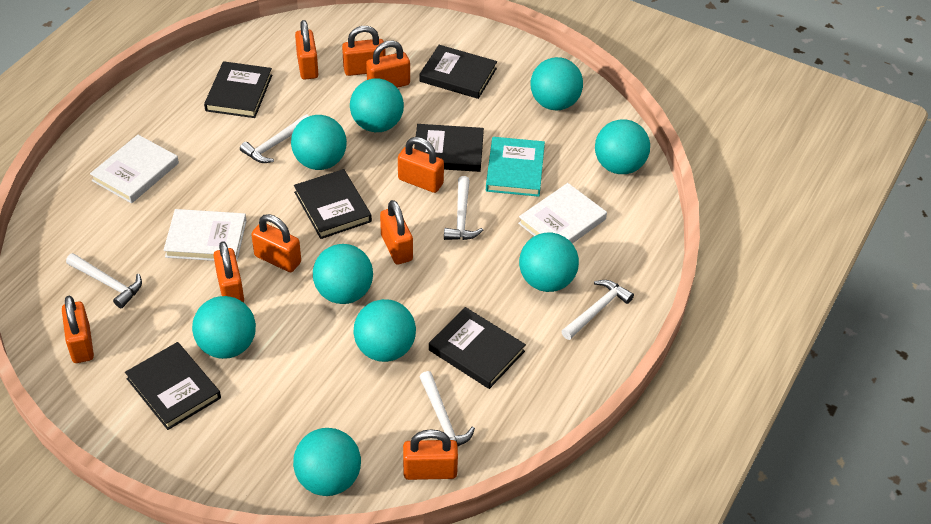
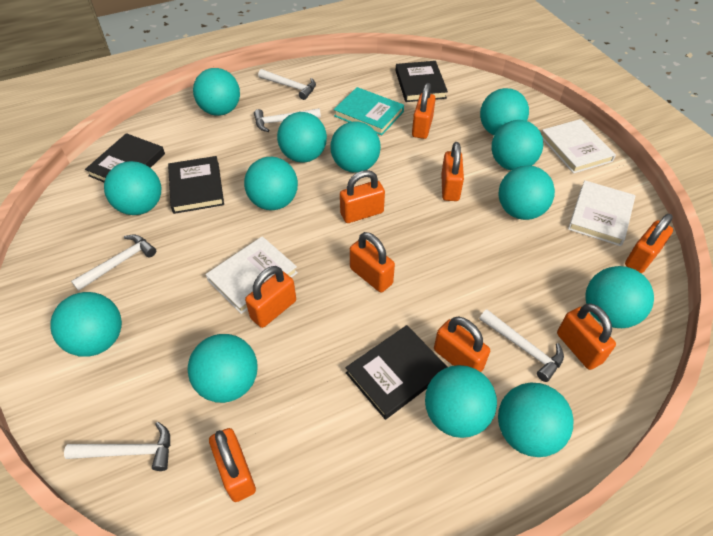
black book: [125,342,221,430] [204,61,272,118] [294,169,372,239] [414,124,484,172] [419,45,497,99] [429,307,526,389] = 6 -> [85,133,165,182] [168,156,224,214] [345,325,447,420] [395,61,448,102] = 4
turquoise ball: [192,296,256,359] [291,115,347,170] [293,428,361,496] [313,244,373,304] [350,78,404,132] [354,299,416,362] [519,232,579,292] [531,57,583,110] [595,119,650,174] = 9 -> [50,292,122,357] [104,161,161,215] [188,334,257,403] [193,68,240,116] [244,157,298,210] [277,112,327,162] [330,121,381,173] [425,365,497,438] [480,88,529,135] [492,120,543,170] [498,383,574,457] [499,166,555,220] [585,266,654,328] = 13

